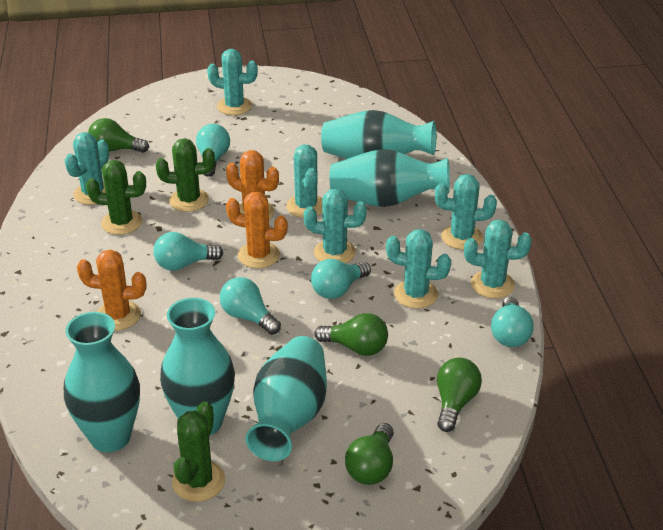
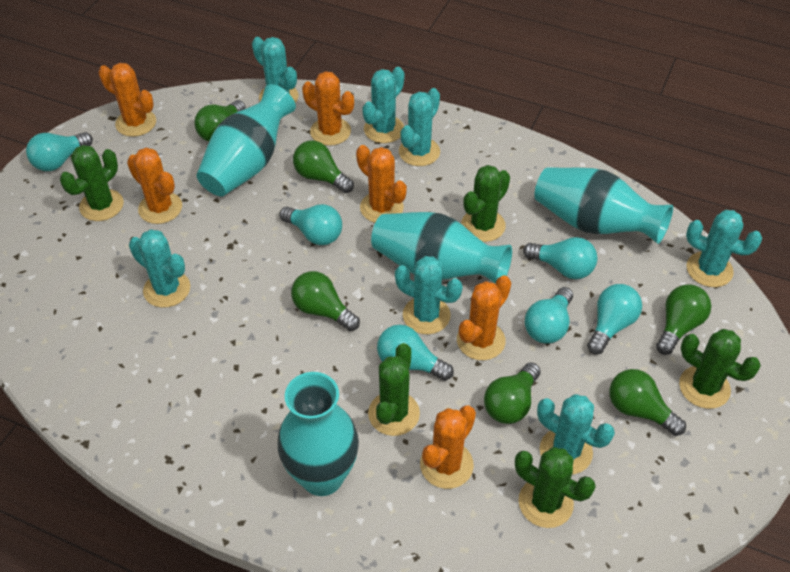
green cactus: [86,160,146,235] [156,138,215,212] [172,401,225,502] = 3 -> [60,145,124,221] [368,343,420,436] [461,165,510,242] [515,447,596,528] [679,329,761,409] = 5
green light bulb: [88,118,149,153] [315,313,388,356] [345,423,394,485] [437,358,482,432] = 4 -> [194,100,246,141] [291,271,360,331] [293,141,354,193] [484,362,541,424] [609,369,686,436] [656,285,711,355] = 6
orange cactus: [77,250,146,330] [226,150,279,219] [226,192,288,268] = 3 -> [98,63,156,137] [127,148,182,224] [302,71,354,146] [356,145,407,223] [420,405,476,489] [457,275,511,360] = 6
turquoise light bulb: [153,232,223,271] [196,124,230,177] [220,277,281,335] [311,259,371,299] [491,297,534,347] = 5 -> [26,132,93,171] [279,204,342,245] [377,325,454,381] [523,237,598,279] [525,287,573,344] [587,284,642,354] = 6
turquoise vase: [64,312,140,452] [160,298,235,435] [246,336,327,461] [321,110,436,159] [330,149,450,207] = 5 -> [197,84,296,197] [277,372,359,496] [371,212,512,284] [535,167,673,244] = 4

